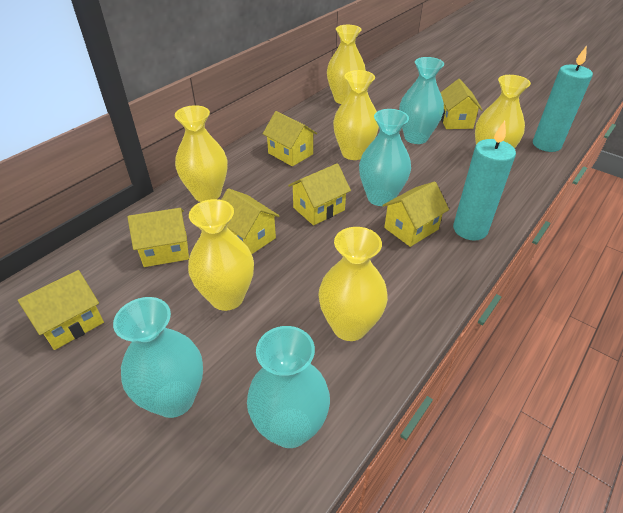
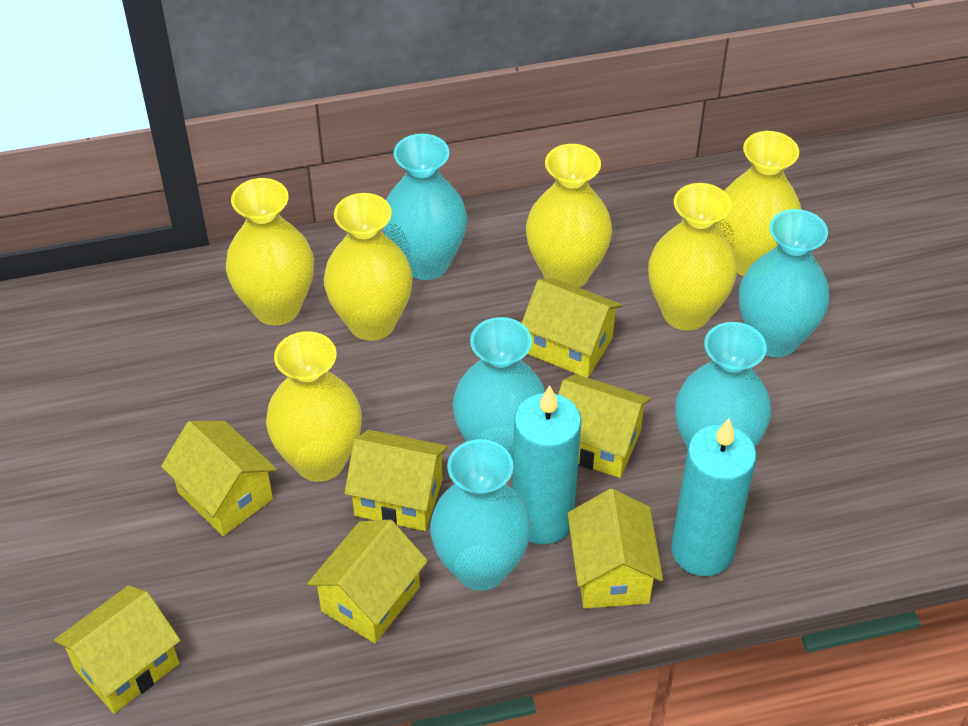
turquoise vase: [113,297,203,418] [247,326,330,448] [359,109,411,206] [399,57,444,144] = 4 -> [383,134,467,280] [430,439,531,591] [453,317,545,460] [675,322,771,449] [739,209,829,357] = 5

